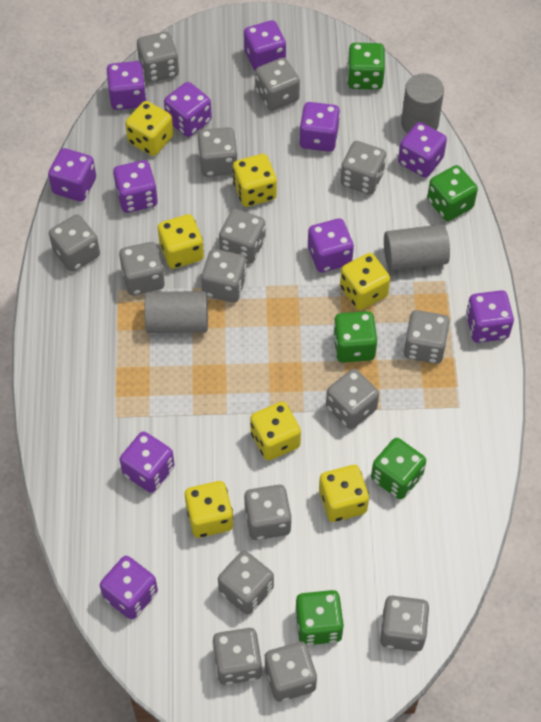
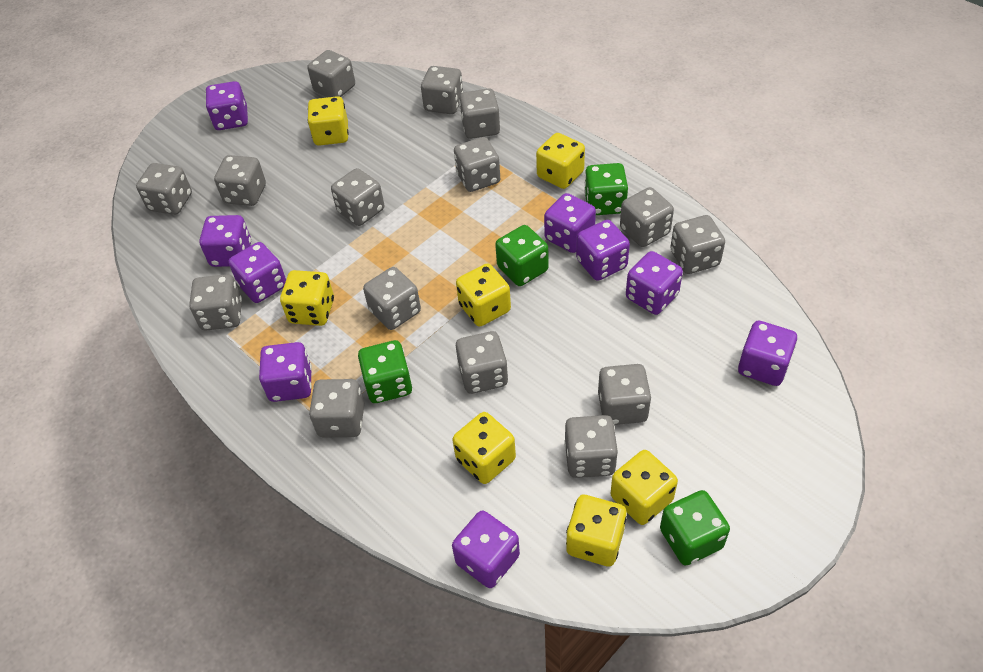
green dice: [295,590,344,645] [333,311,377,363] [347,43,385,90] [371,438,426,499] [427,165,478,221] = 5 -> [358,340,412,403] [495,225,549,286] [584,163,628,215] [660,490,730,566] = 4
grey cylinder: [145,291,208,333] [384,224,450,271] [401,73,444,134] = 3 -> none = 0
purple dice: [48,148,96,202] [100,556,158,619] [107,61,147,110] [113,160,158,213] [120,431,175,493] [164,82,212,137] [244,20,286,71] [299,102,340,152] [308,218,354,272] [398,122,447,177] [466,290,514,343] = 11 -> [199,215,251,267] [206,81,248,130] [228,242,286,303] [259,342,312,402] [452,511,520,588] [544,193,596,253] [576,220,630,281] [626,251,683,315] [738,321,797,386] = 9

